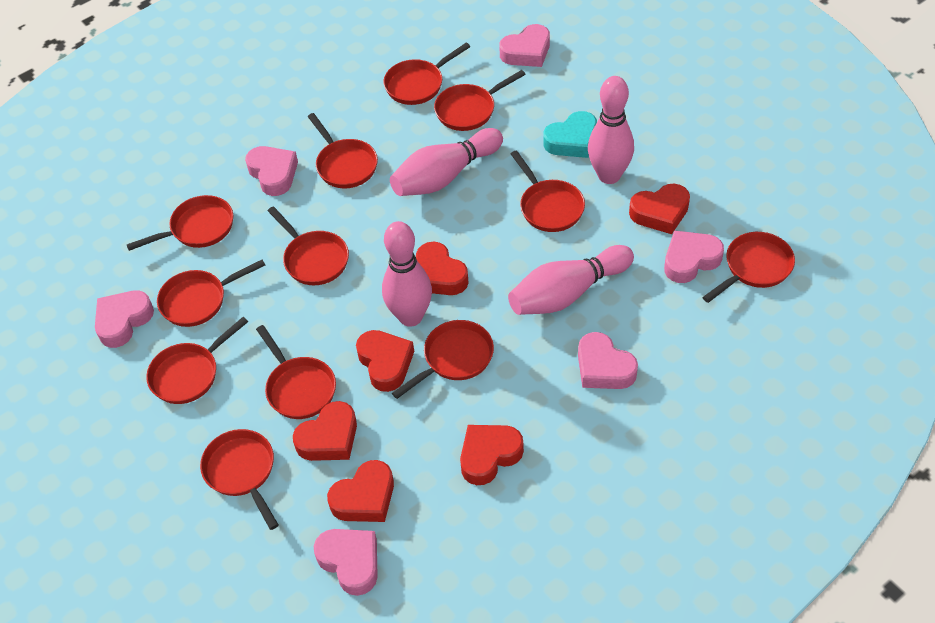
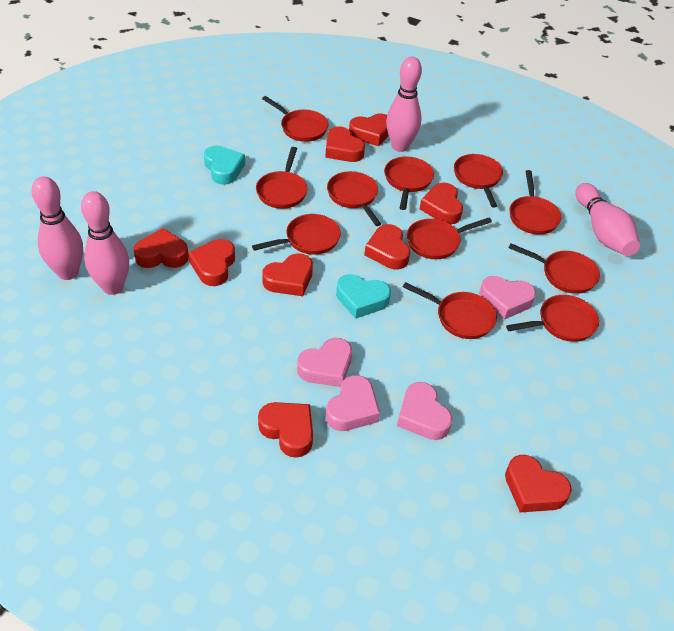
pink heart: [95,290,154,348] [245,146,298,196] [314,529,378,596] [499,24,550,67] [578,332,638,389] [664,230,724,283] = 6 -> [297,338,352,387] [326,375,380,431] [397,382,452,440] [479,276,536,320] = 4
red heart: [293,401,357,461] [327,460,394,522] [356,330,414,392] [416,242,469,295] [460,425,524,485] [629,184,690,234] = 6 -> [133,228,189,268] [188,239,235,286] [258,402,313,458] [262,253,313,296] [325,126,365,162] [349,114,389,146] [364,224,410,269] [420,183,463,225] [505,455,572,512] = 9
red pan: [127,195,233,251] [146,317,248,404] [157,260,265,327] [200,429,278,530] [256,325,336,419] [268,206,349,285] [308,113,378,188] [383,43,470,105] [392,320,494,399] [434,70,526,131] [511,150,585,232] [702,232,795,303] = 12 -> [252,214,341,255] [256,147,308,209] [262,96,328,142] [327,171,381,226] [384,157,434,210] [403,282,497,339] [407,218,492,259] [454,154,503,208] [506,295,599,342] [508,243,600,294] [510,170,561,234] = 11
turquoise heart: [543,111,597,158] = 1 -> [204,145,245,185] [336,274,391,319] = 2

